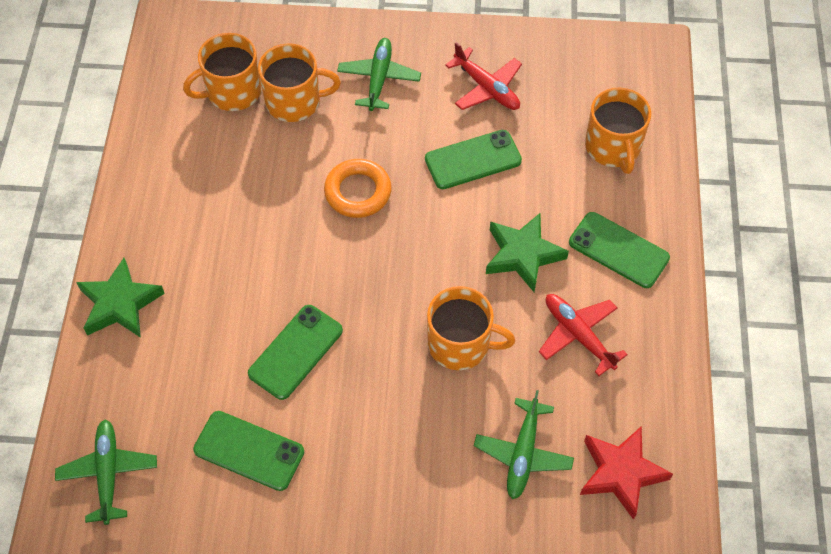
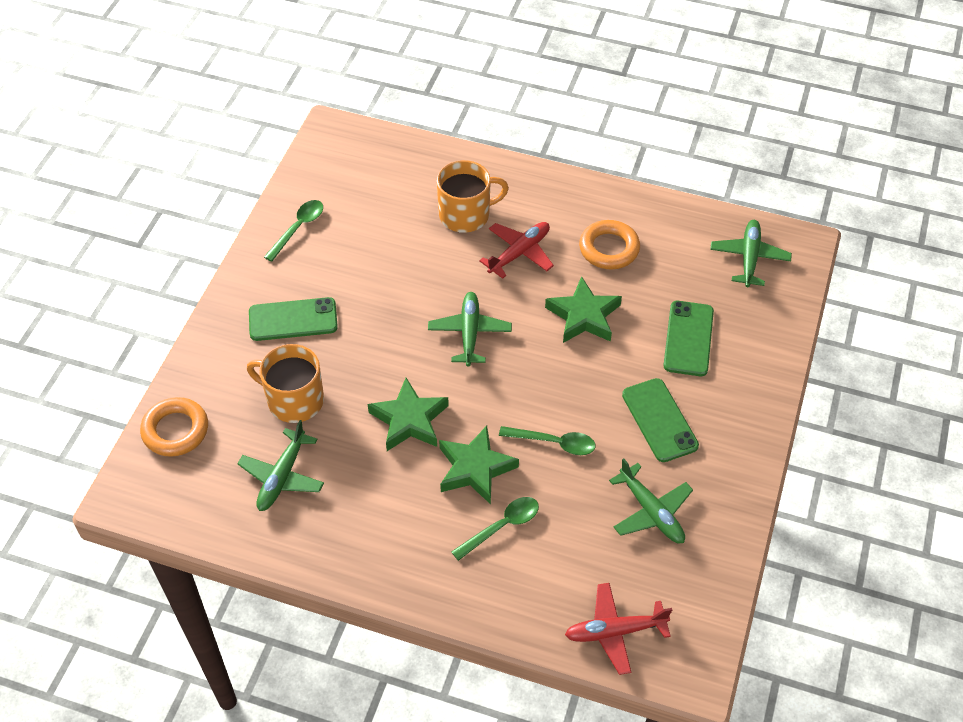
green phone: [193,411,304,491] [248,305,343,400] [425,130,522,189] [569,212,670,288] = 4 -> [249,297,338,341] [622,378,699,462] [663,301,714,376] = 3
green plane: [55,420,157,525] [337,38,421,111] [474,390,574,499] = 3 -> [237,420,324,511] [428,292,512,367] [609,458,693,543] [710,220,792,287] = 4
green spoon: none = 0 -> [264,200,323,262] [451,497,539,561] [499,426,596,455] = 3
green star: [76,258,165,338] [486,213,569,292] = 2 -> [368,378,449,451] [439,426,519,505] [545,276,622,343] = 3
orange mug: [183,33,261,111] [258,43,341,122] [427,286,516,370] [585,88,651,174] = 4 -> [247,344,324,423] [437,160,509,233] = 2
orange ring: [324,159,392,218] = 1 -> [140,397,208,457] [579,220,640,269] = 2
red star: [580,426,673,520] = 1 -> none = 0

